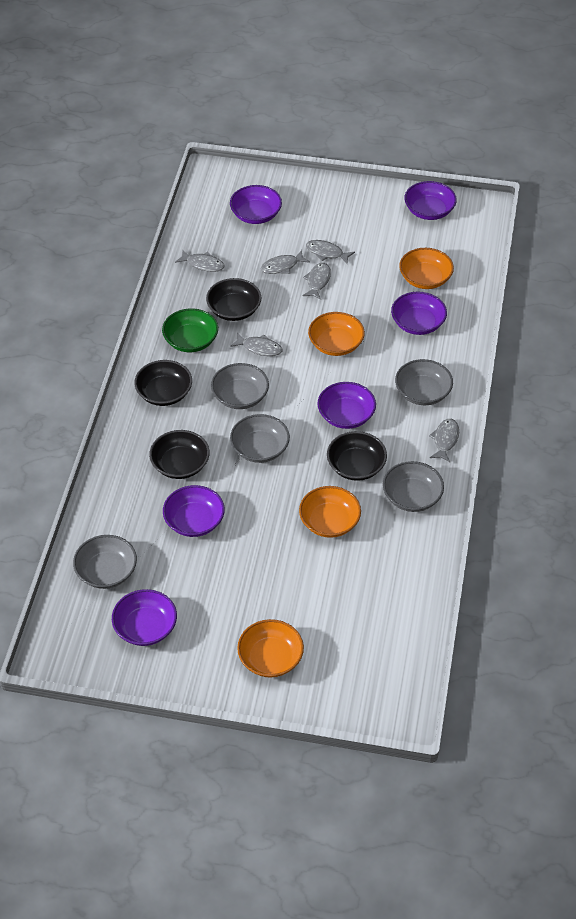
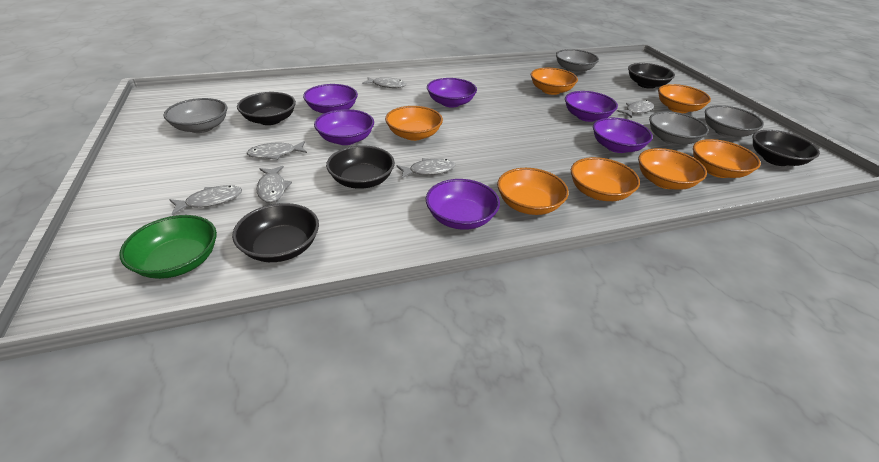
black bowl: [134,360,192,406] [149,430,210,479] [206,278,261,321] [327,431,387,481] = 4 -> [232,203,319,262] [237,92,296,125] [326,145,395,189] [628,63,675,89] [752,130,820,166] = 5
grey bowl: [73,535,137,589] [211,363,269,409] [230,414,290,463] [383,461,444,512] [395,359,453,405] = 5 -> [164,98,227,133] [556,49,599,73] [649,111,709,145] [705,105,764,138] = 4
orange bowl: [237,619,304,677] [299,486,361,538] [308,312,365,356] [399,248,454,289] = 4 -> [385,106,443,141] [497,168,569,215] [531,68,578,95] [571,157,640,201] [638,148,707,190] [658,84,711,113] [693,139,761,178] = 7

